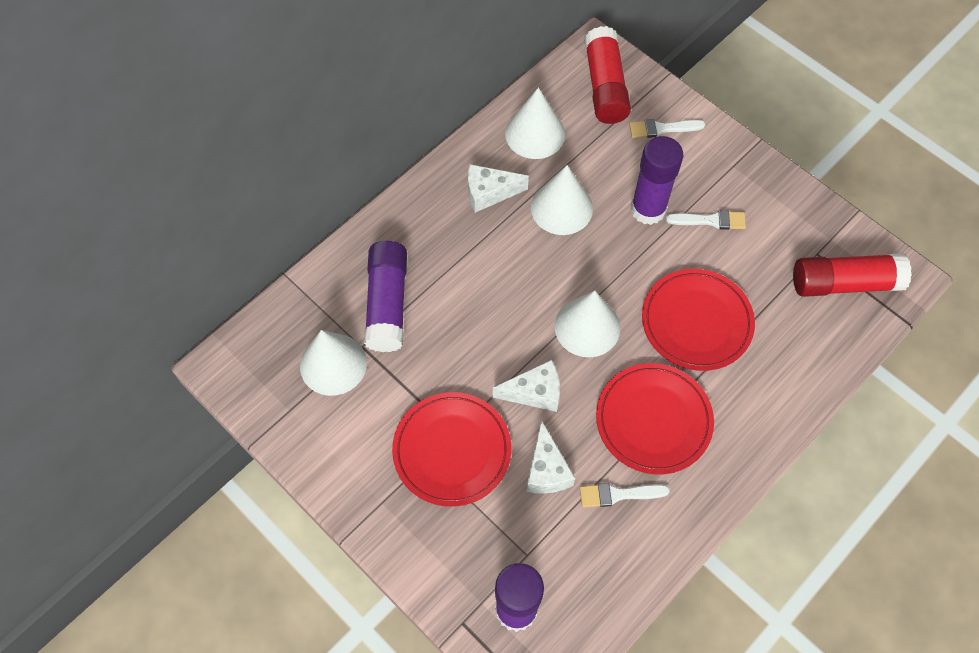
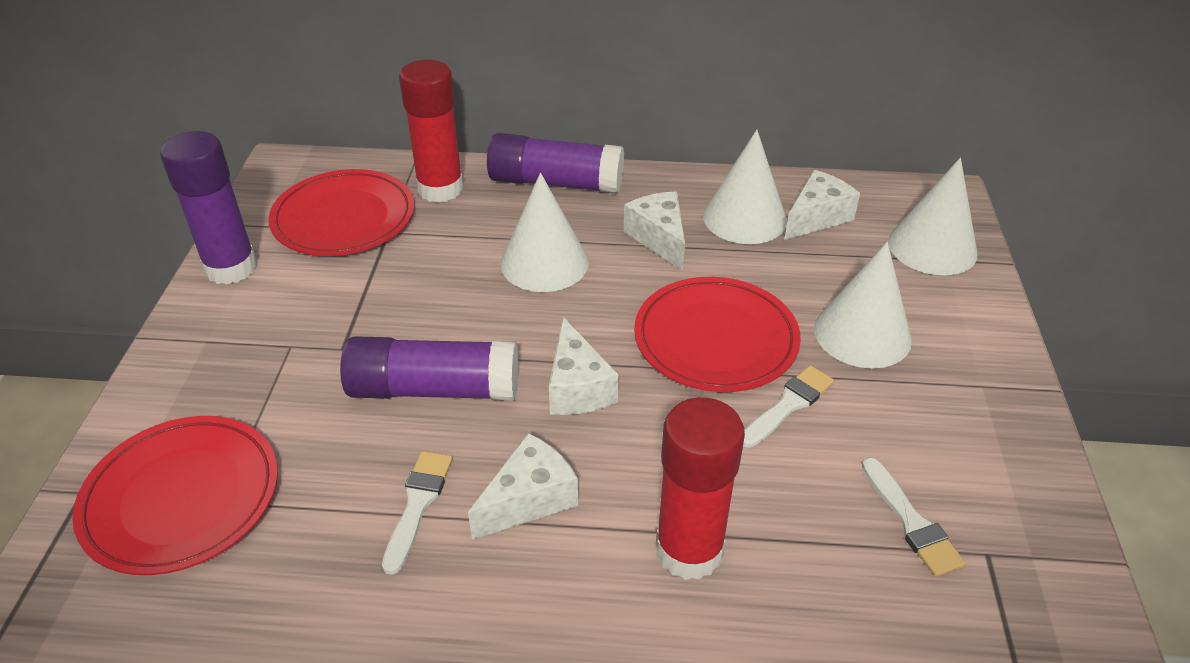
white cheese: [468,164,529,213] [493,360,560,412] [526,420,575,494] = 3 -> [468,433,578,540] [549,317,618,415] [624,191,685,270] [784,170,860,240] = 4

